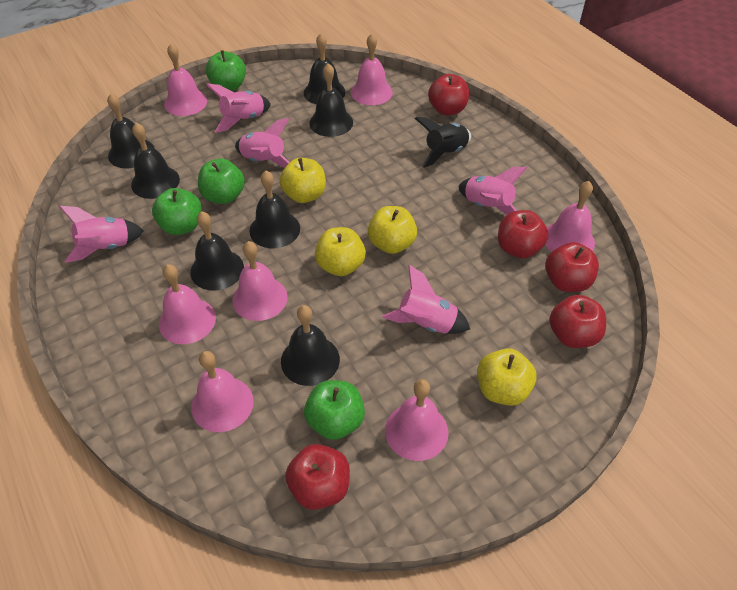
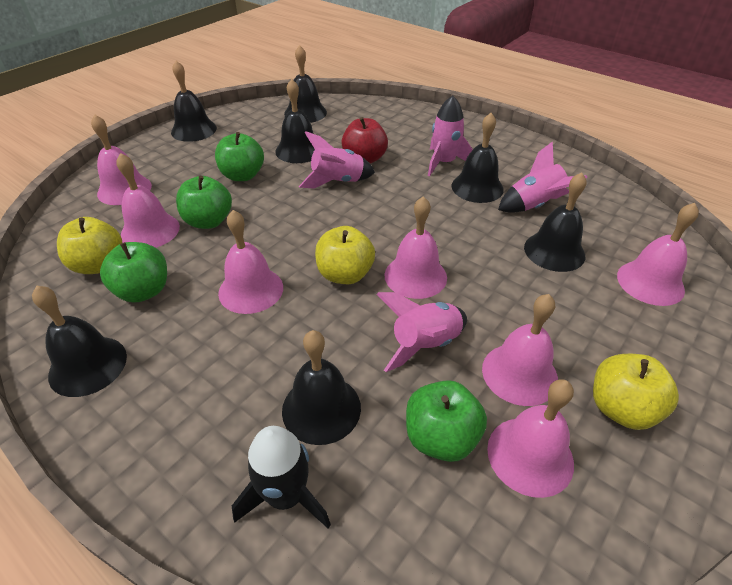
pink rocket: [59,206,144,263] [207,84,271,133] [235,118,290,168] [382,265,470,334] [458,167,527,215] = 5 -> [299,131,375,188] [376,292,467,372] [428,95,473,176] [498,141,587,213] = 4
red apple: [285,444,350,510] [428,74,469,115] [498,210,548,258] [545,242,599,292] [549,295,606,348] = 5 -> [342,117,388,164] = 1
yellow apple: [279,158,326,203] [315,227,366,276] [368,206,417,254] [477,348,537,406] = 4 -> [57,217,122,274] [315,226,375,284] [593,354,679,430] = 3

